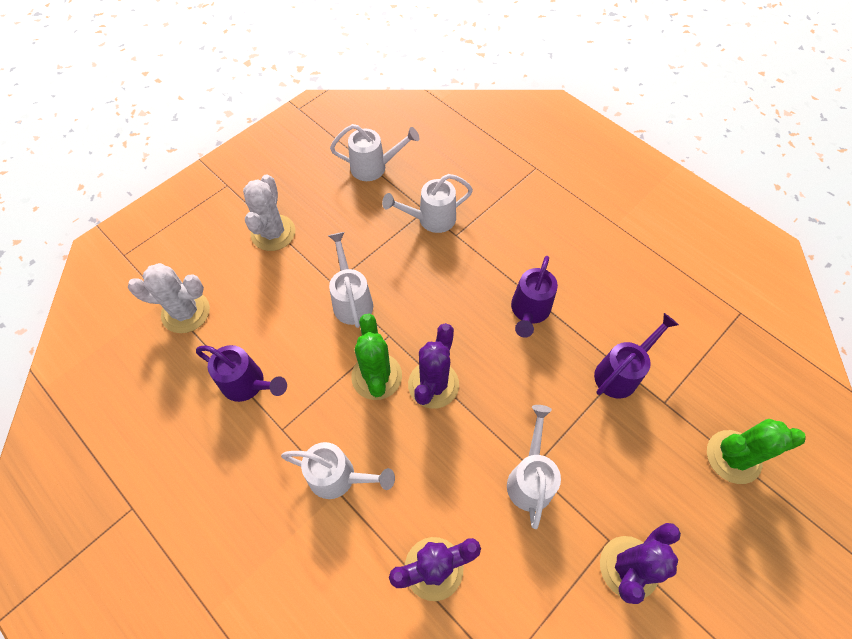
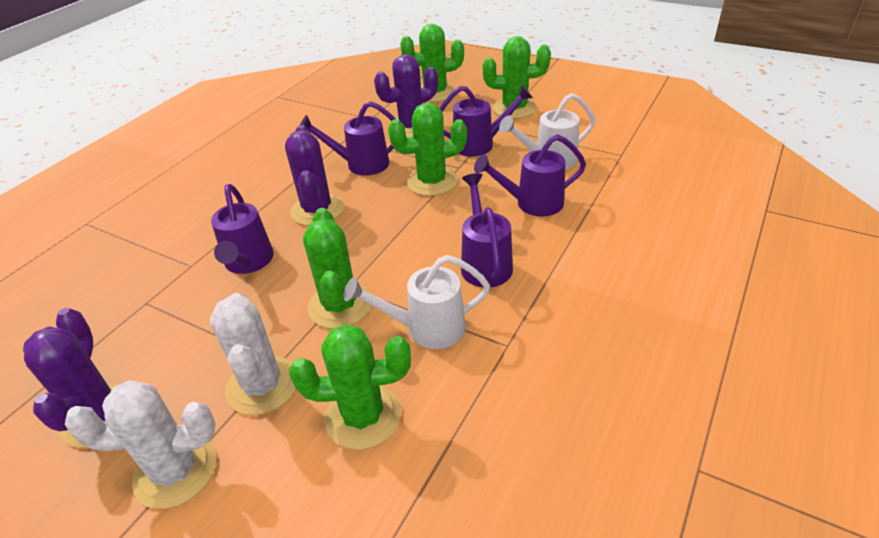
green cactus: [351,314,402,400] [707,419,806,484] = 2 -> [289,324,411,450] [303,208,371,329] [388,103,467,196] [400,24,464,102] [483,36,551,119] = 5
purple watering can: [196,345,287,402] [511,256,558,338] [594,313,679,399] = 3 -> [211,184,274,274] [300,101,396,176] [440,85,533,157] [461,173,513,287] [474,134,586,216] = 5
white watering can: [281,442,395,499] [328,232,373,328] [330,124,419,181] [382,174,473,233] [507,405,561,529] = 5 -> [344,255,490,349] [499,93,595,170] = 2

